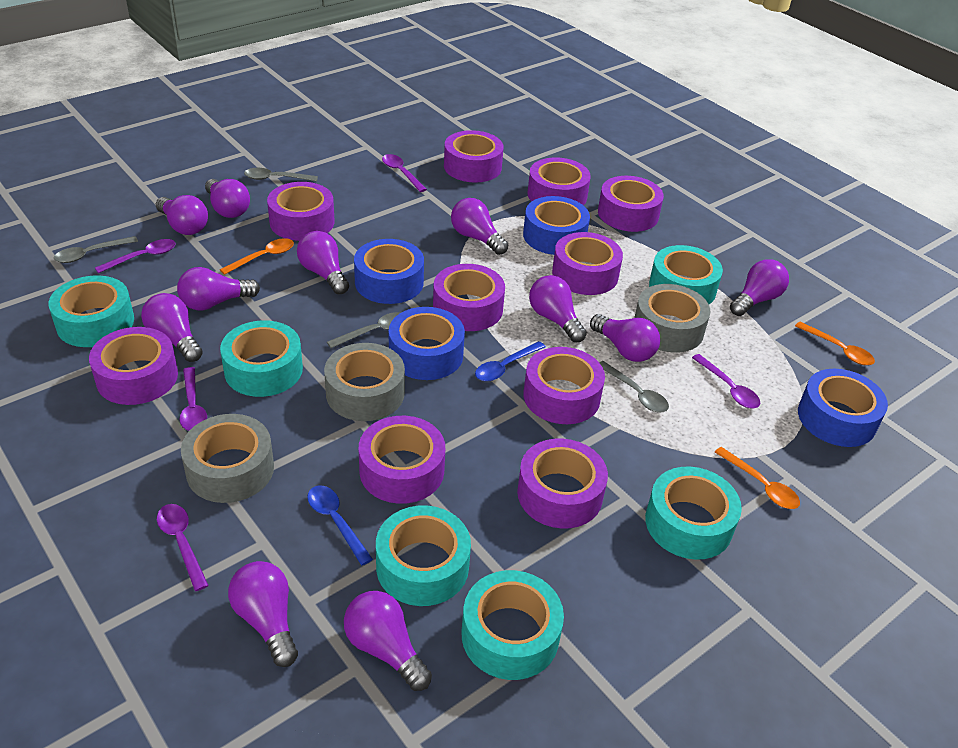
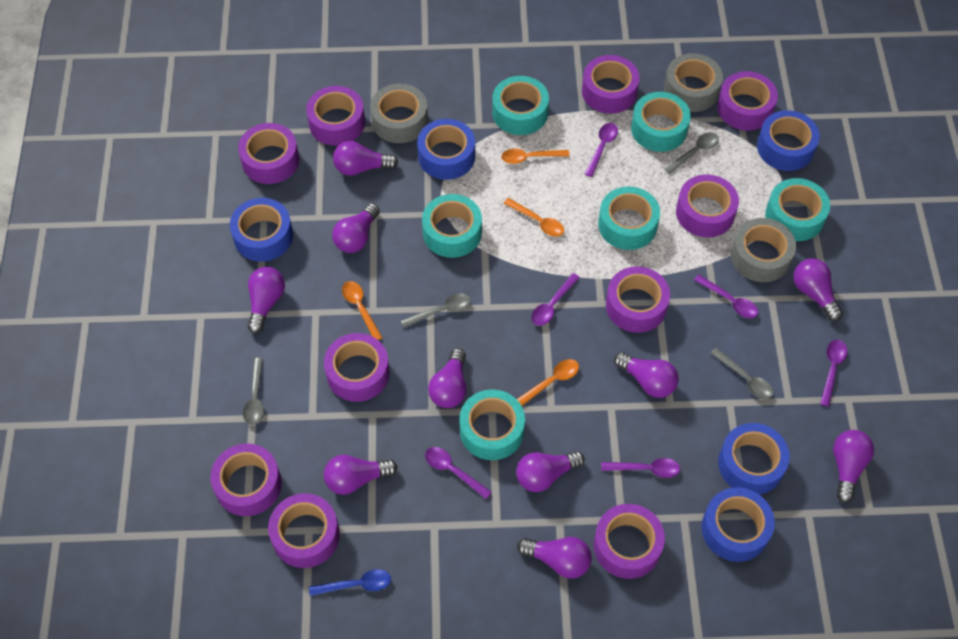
blue spoon: [307,485,373,565] [475,341,546,381] = 2 -> [309,569,391,596] = 1
blue tape: [354,239,424,304] [389,307,465,380] [523,196,590,255] [798,369,888,447] = 4 -> [230,198,293,261] [417,119,475,180] [702,487,775,562] [718,423,790,495] [757,110,820,171] = 5
orange spoon: [220,238,294,275] [715,447,800,509] [795,322,875,365] = 3 -> [342,281,383,340] [501,149,570,164] [504,198,564,237] [517,359,579,406] = 4
purple light bulb: [141,293,203,362] [156,195,208,235] [177,267,260,310] [205,179,250,218] [228,561,298,667] [297,231,349,294] [344,591,432,691] [451,198,509,255] [529,275,587,342] [590,314,660,362] [730,259,789,316] = 11 -> [248,267,285,334] [324,455,397,495] [332,203,380,253] [333,141,398,176] [428,348,466,408] [516,451,585,492] [517,537,592,579] [614,352,679,398] [793,258,843,321] [833,430,874,503] = 10
purple spoon: [95,239,176,273] [157,504,209,591] [180,367,207,431] [382,154,427,192] [692,354,760,408] = 5 -> [425,447,492,499] [531,273,580,325] [585,123,618,177] [601,458,680,478] [694,274,758,318] [820,340,847,407] = 6

